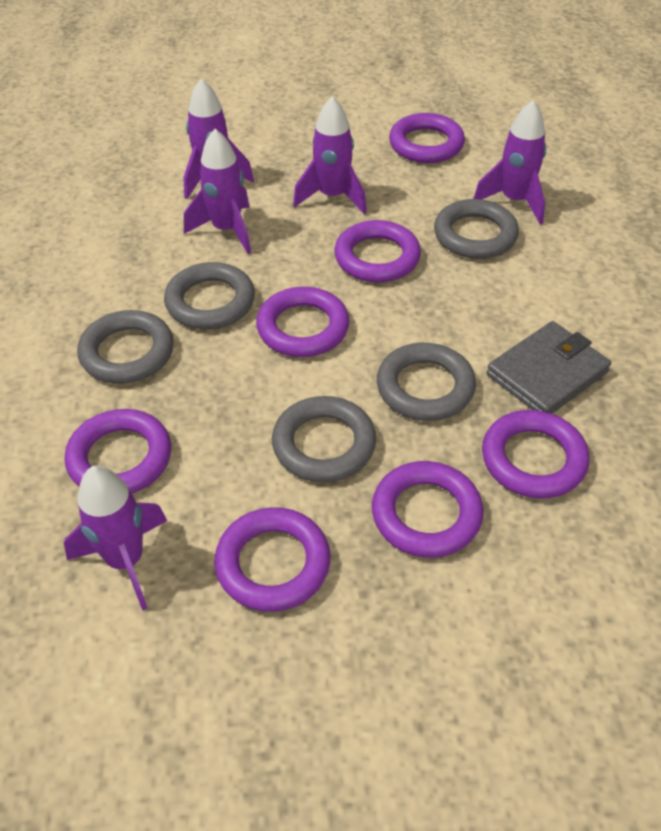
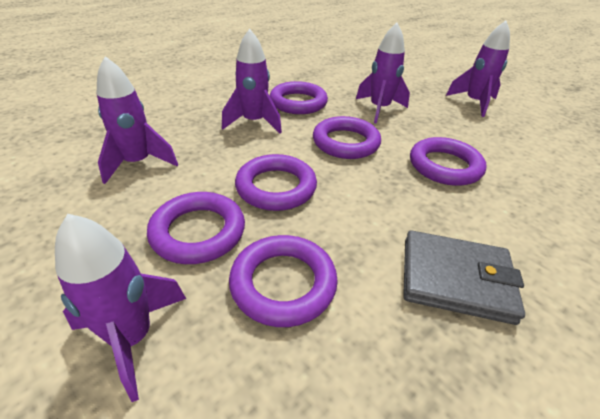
grey ring: [77,310,174,384] [164,262,255,329] [272,396,376,482] [377,343,476,421] [434,199,519,259] = 5 -> none = 0
purple ring: [65,409,171,494] [214,507,331,612] [256,287,349,357] [334,220,421,282] [372,461,484,558] [389,113,465,163] [482,410,589,498] = 7 -> [147,192,245,264] [229,235,338,327] [235,154,317,211] [270,81,328,114] [313,116,381,159] [410,137,486,186] = 6

